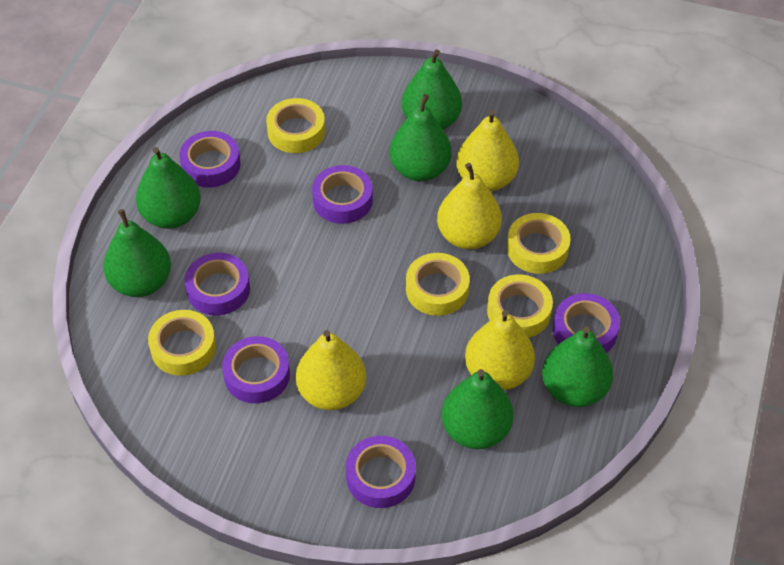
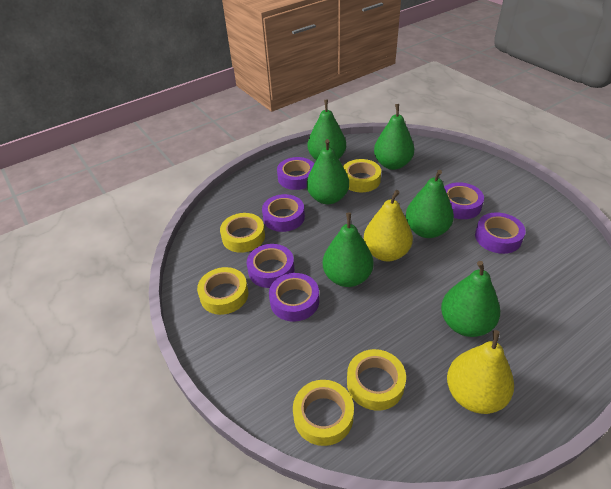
yellow pear: [296,330,366,410] [437,163,502,249] [456,110,519,191] [465,310,535,390] = 4 -> [364,190,413,261] [447,330,514,414] = 2

